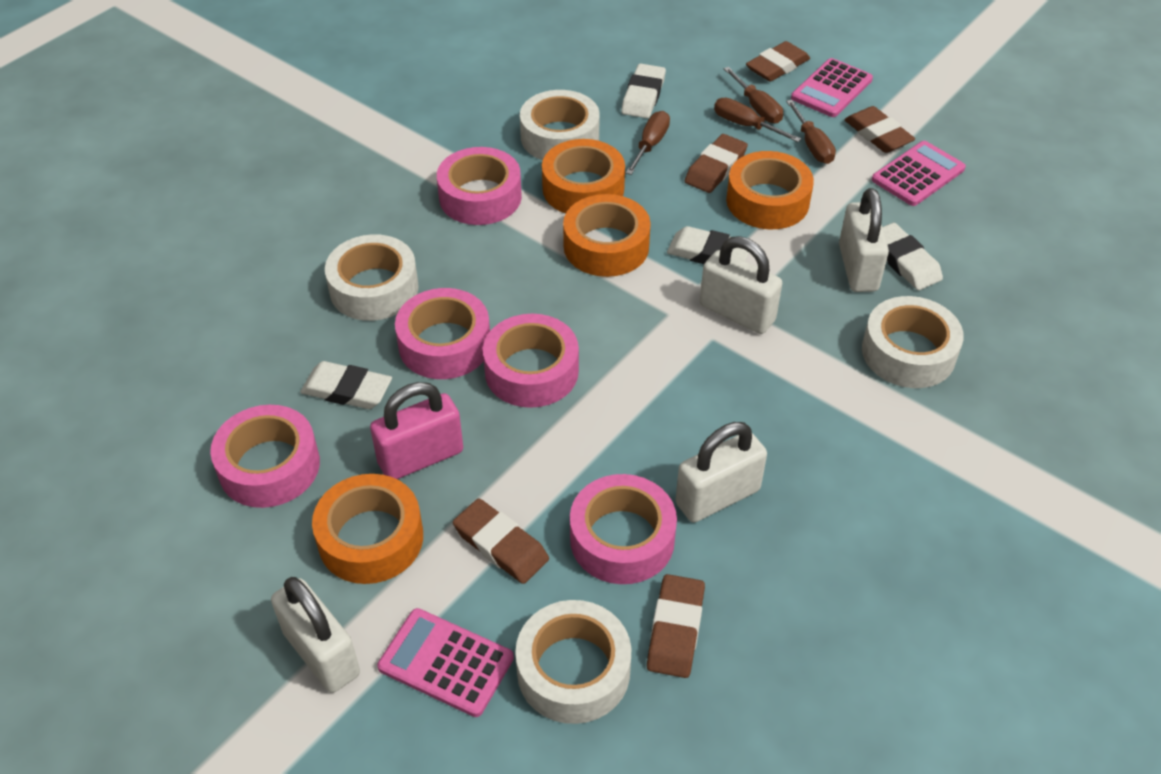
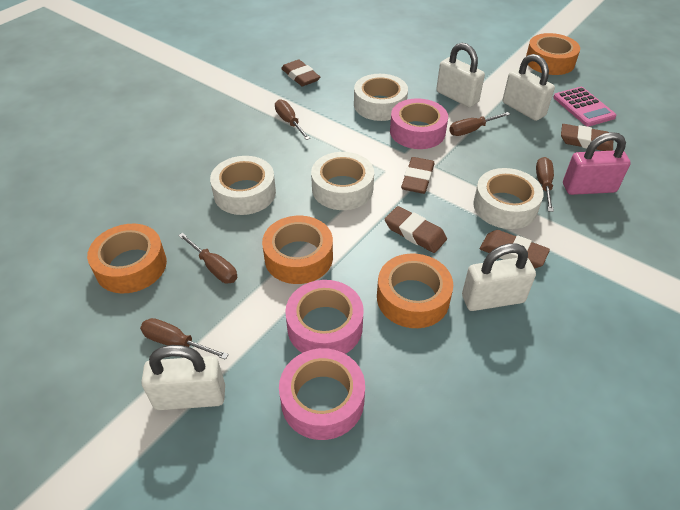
brown screwdriver: [626,111,670,175] [714,98,801,142] [724,67,783,124] [786,100,836,164] = 4 -> [140,318,229,360] [178,233,237,284] [275,99,310,140] [449,112,510,136] [536,157,554,212] = 5
pink calculator: [377,608,514,717] [791,58,873,117] [872,141,966,206] = 3 -> [553,87,617,127] = 1
pink tape: [210,405,320,508] [395,288,490,379] [437,147,522,225] [483,314,579,408] [570,474,677,584] = 5 -> [279,348,365,440] [285,280,364,354] [390,98,448,149] = 3
white eraser: [300,361,392,409] [621,63,666,118] [667,226,749,264] [882,223,943,290] = 4 -> none = 0

